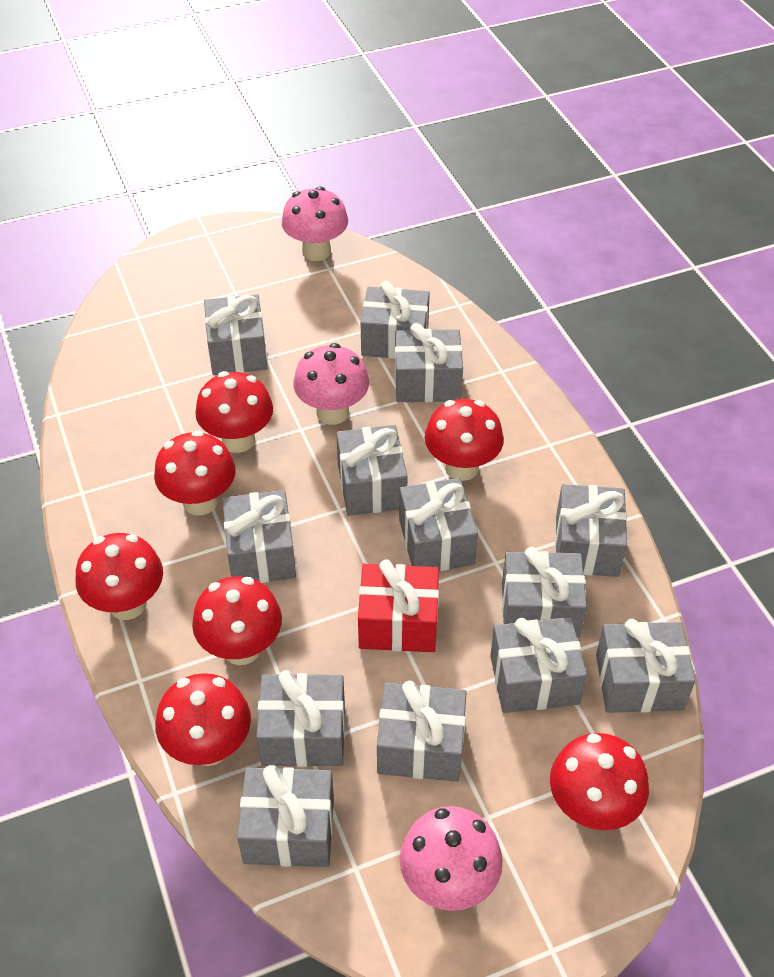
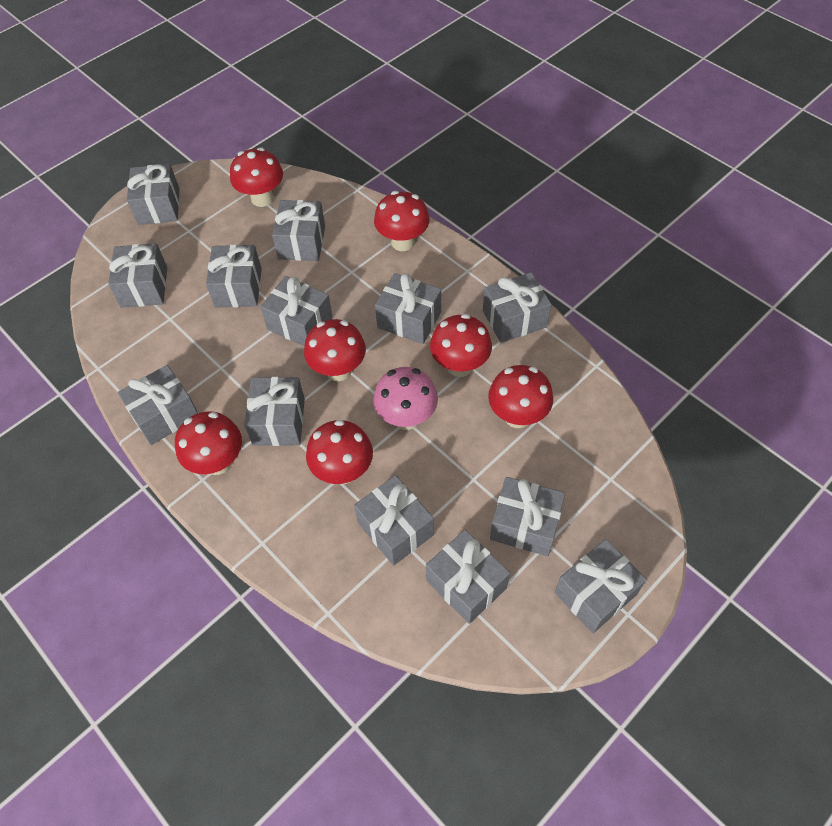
pink mushroom: [281,186,348,261] [293,343,369,425] [400,806,503,911] = 3 -> [373,367,438,430] = 1
red gift: [358,559,439,652] = 1 -> none = 0

